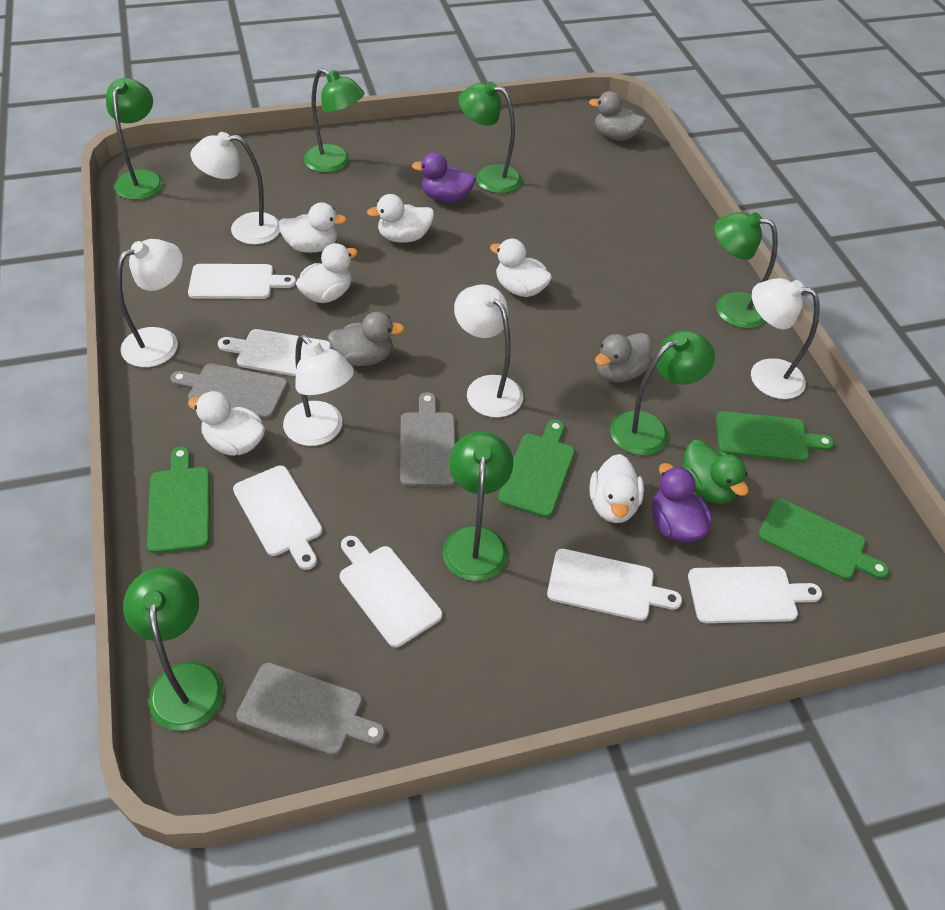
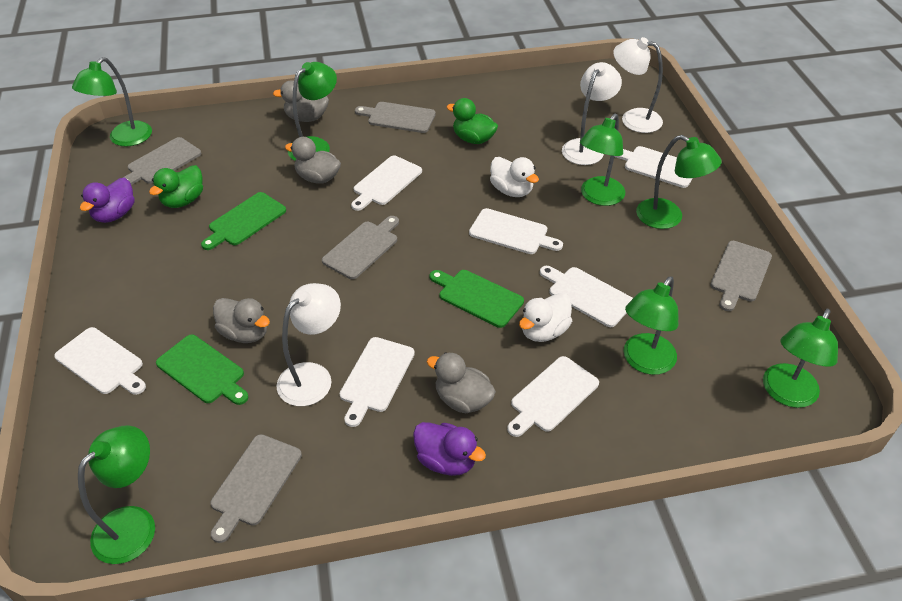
green cutting board: [147,447,210,553] [498,420,575,518] [716,411,834,462] [758,498,889,580] = 4 -> [156,334,249,405] [201,192,286,250] [430,270,524,328] = 3
green duck: [681,440,748,504] = 1 -> [149,165,203,208] [446,98,498,144] = 2
grey cutting board: [170,363,287,419] [236,663,385,756] [400,392,456,487] = 3 -> [123,137,201,185] [210,434,302,543] [322,216,399,279] [355,102,436,133] [710,241,772,311] = 5
grey duck: [328,312,405,366] [589,91,646,141] [595,333,651,382] = 3 -> [213,298,270,343] [273,80,329,122] [285,137,341,183] [427,352,496,413] = 4
white cutting board: [188,264,296,299] [218,329,331,376] [233,465,322,570] [340,536,442,648] [547,549,682,621] [688,566,822,623] = 6 -> [54,327,146,395] [339,337,415,427] [351,156,422,211] [469,208,563,254] [507,356,599,437] [540,266,633,327] [614,146,693,188] = 7
white duck: [188,391,265,456] [278,202,347,253] [296,243,358,303] [367,194,434,243] [490,239,552,297] [589,454,644,523] = 6 -> [490,157,539,197] [519,293,572,342] = 2
white lamp: [116,239,183,367] [191,132,280,245] [283,335,354,446] [454,284,523,418] [751,278,819,399] = 5 -> [276,283,341,406] [562,62,622,165] [613,37,663,133] = 3

